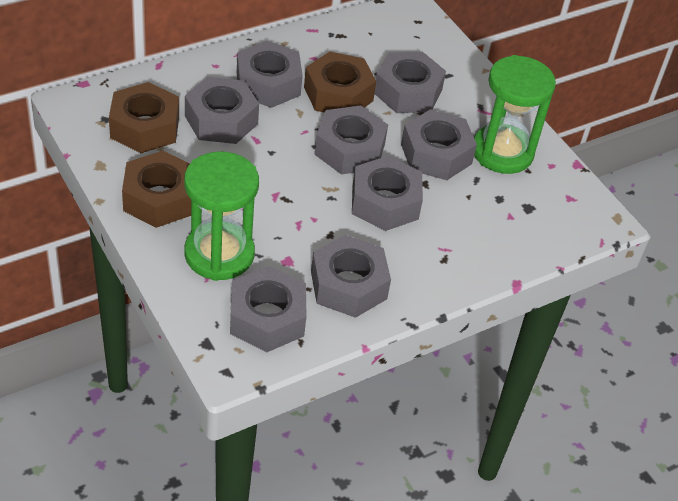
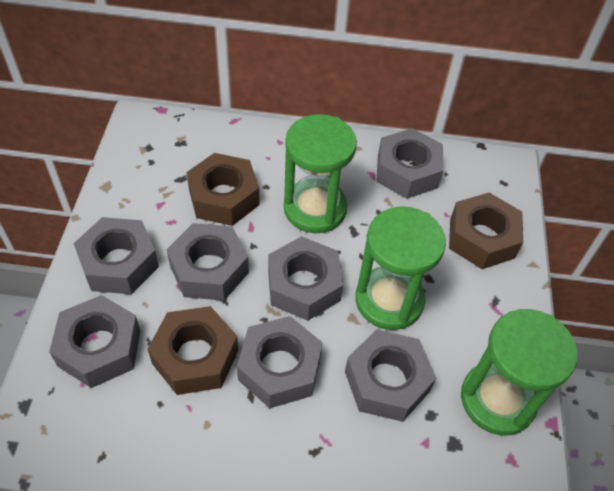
green hourglass: [184,152,259,281] [474,55,556,174] = 2 -> [284,114,357,233] [356,206,446,330] [461,309,577,435] = 3
grey nut: [185,77,259,144] [230,266,307,352] [237,41,303,108] [311,235,391,318] [314,105,388,175] [352,156,423,231] [375,52,446,113] [401,109,477,180] = 8 -> [49,295,140,388] [73,217,159,294] [167,223,249,301] [237,316,323,408] [268,236,343,321] [345,329,436,422] [376,128,443,199] = 7

